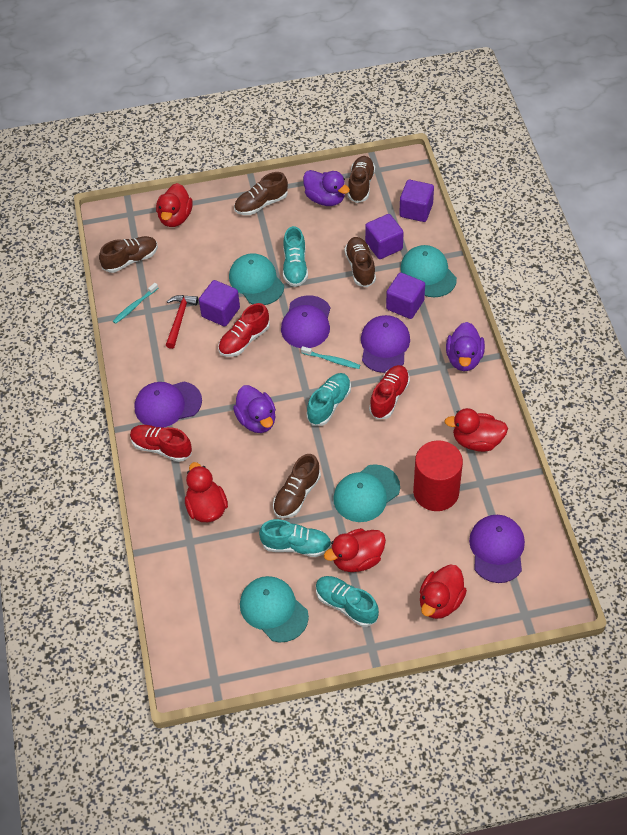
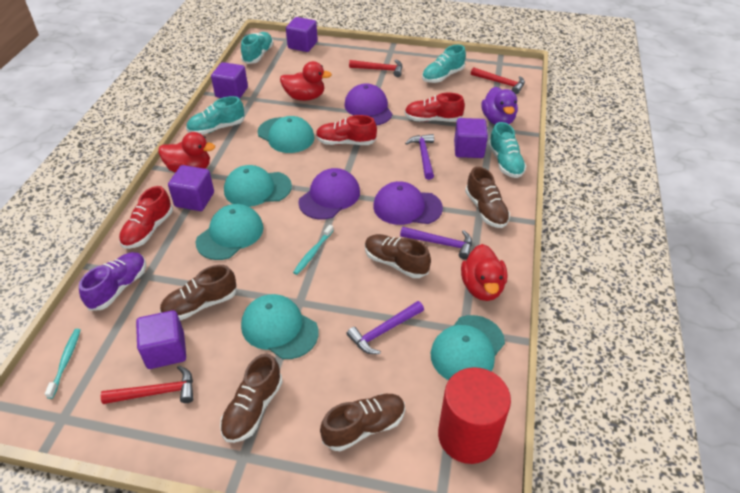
purple cap: [134,381,202,427] [281,295,330,348] [361,315,410,373] [469,515,525,583] = 4 -> [298,168,360,220] [344,83,392,125] [373,181,443,225] = 3
purple cube: [199,280,240,327] [365,214,404,259] [386,272,425,319] [399,180,434,222] = 4 -> [136,310,186,369] [168,165,214,211] [211,62,248,98] [286,17,318,52] [454,118,488,158] = 5
purple duck: [233,385,276,433] [303,170,350,206] [446,322,485,371] = 3 -> [481,87,518,125] = 1
purple hammer: none = 0 -> [347,301,424,354] [400,227,472,260] [405,134,434,180] = 3
purple shoe: none = 0 -> [79,252,146,310] = 1
red duck: [156,183,193,227] [185,462,228,522] [324,528,386,572] [420,565,467,619] [444,408,508,452] = 5 -> [158,132,215,173] [280,61,332,101] [461,244,507,301] = 3
red hammer: [166,295,198,349] = 1 -> [101,365,193,404] [349,59,403,77] [471,67,525,94] = 3
turquoise cap: [229,253,284,305] [240,576,309,643] [333,464,400,522] [400,245,457,297] = 4 -> [196,204,264,260] [224,165,292,207] [241,294,319,359] [257,116,315,153] [431,315,505,380] = 5

